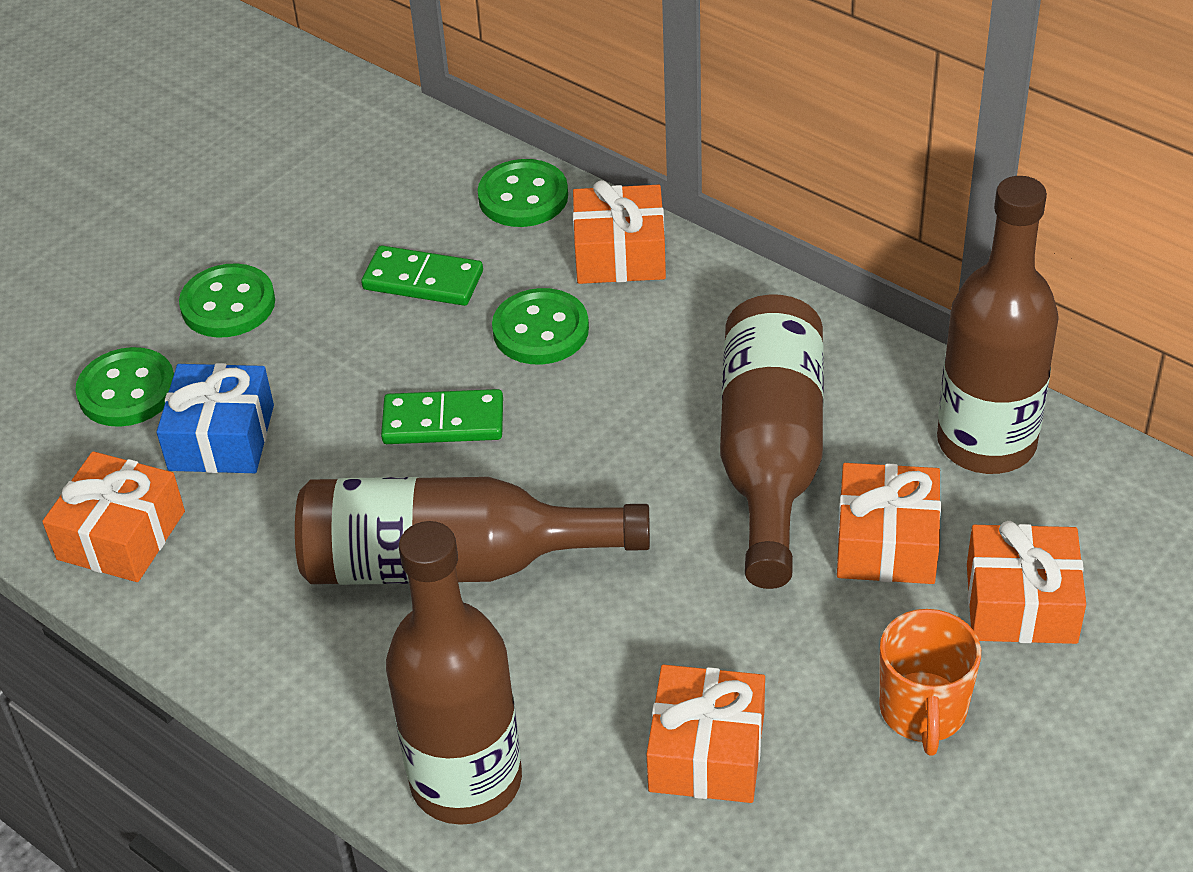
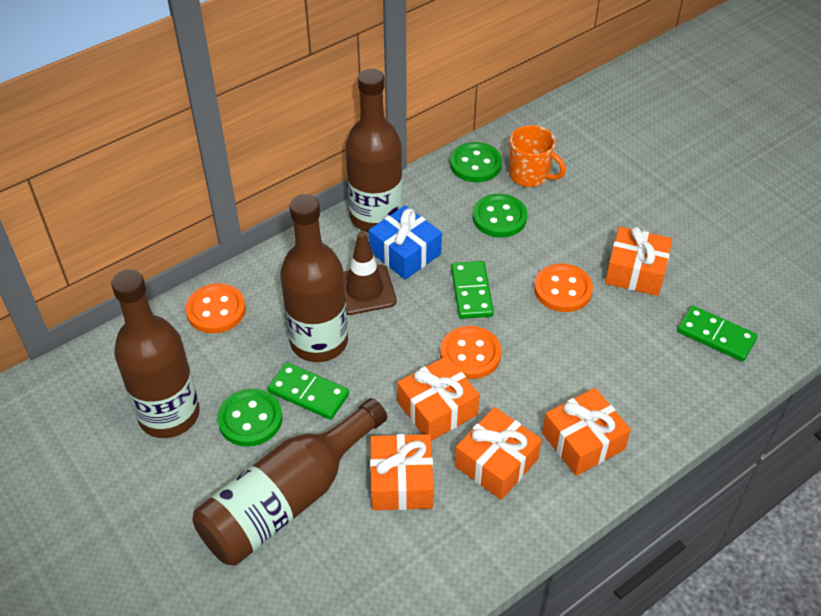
brown traffic cone: none = 0 -> [343,231,397,315] = 1
green button: [75,347,174,427] [179,263,275,338] [477,159,568,227] [492,288,589,364] = 4 -> [217,388,282,447] [450,142,502,182] [472,194,527,237] = 3
green domino: [361,246,483,306] [381,389,503,444] = 2 -> [268,362,349,420] [451,261,494,319] [677,306,758,362] = 3
orange button: none = 0 -> [185,283,246,333] [440,326,501,379] [534,264,593,312] = 3

